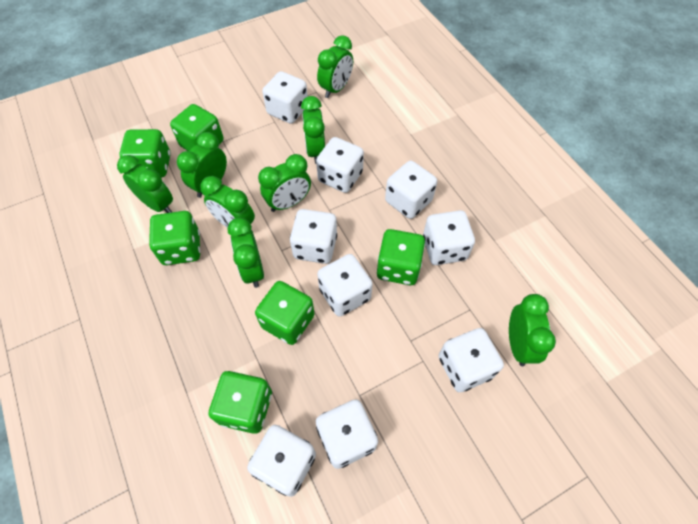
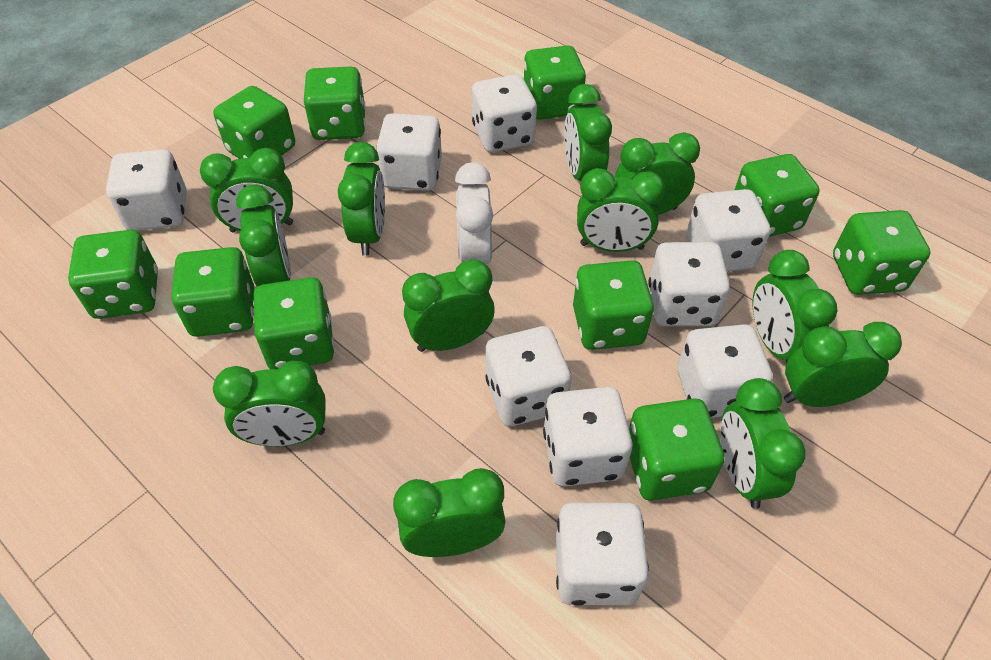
green clock: [117,155,173,213] [177,132,227,198] [200,176,255,228] [227,217,264,288] [258,154,311,212] [301,96,325,164] [317,35,353,98] [509,294,556,366] = 8 -> [200,148,293,233] [213,361,325,447] [236,185,291,286] [338,142,385,256] [393,468,506,557] [402,259,495,352] [564,84,612,181] [577,168,665,252] [615,132,700,215] [720,378,805,509] [753,250,837,363] [784,322,902,407] = 12
green dice: [119,129,171,177] [149,211,200,265] [170,104,223,151] [208,371,272,434] [255,281,315,345] [377,229,425,285] = 6 -> [68,230,158,319] [171,247,254,337] [213,86,295,159] [253,277,334,369] [304,66,366,140] [524,45,586,120] [573,260,654,350] [629,398,725,501] [735,154,820,237] [833,210,931,295] = 10
white clock: none = 0 -> [455,162,493,264] = 1

